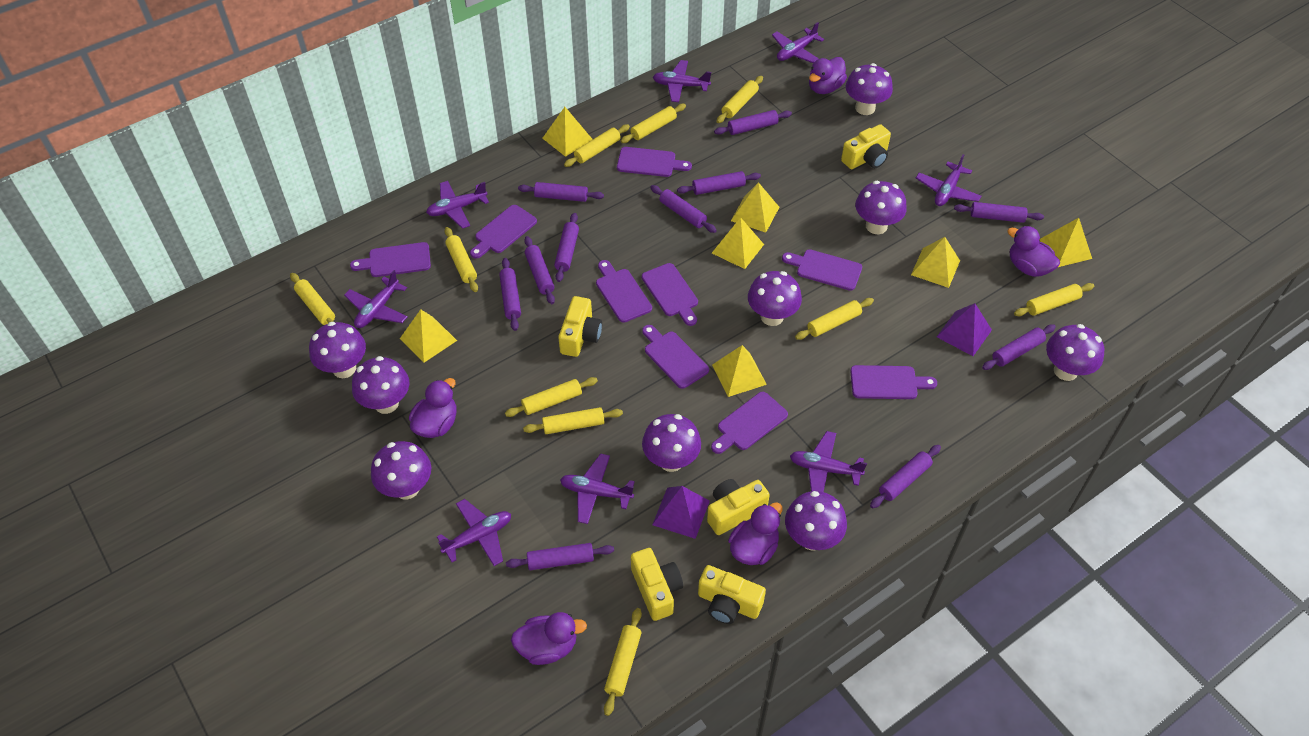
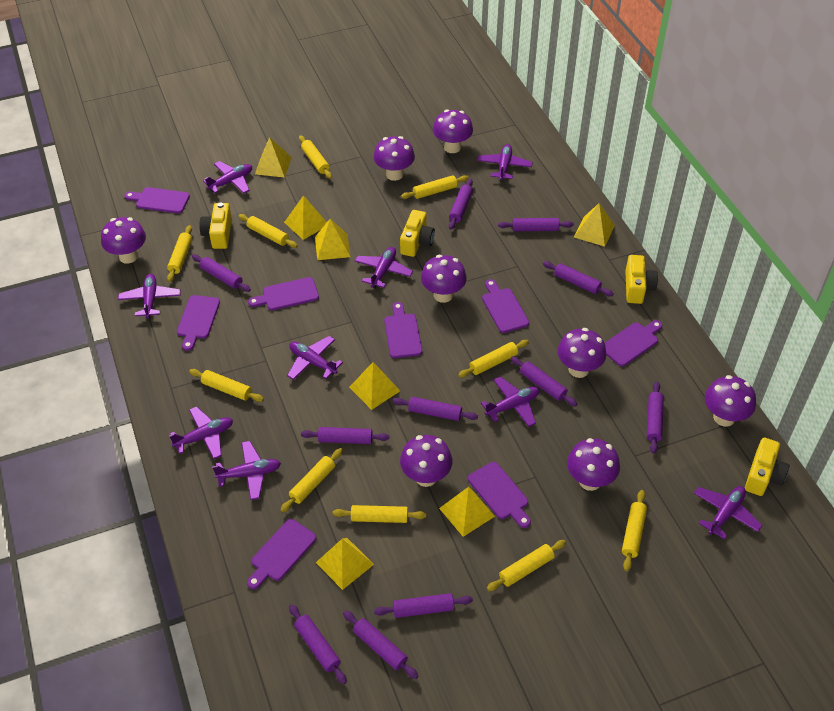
purple cutting board: [350,242,431,277] [470,205,537,259] [596,260,652,323] [617,147,692,177] [642,263,698,326] [642,325,709,389] [711,392,788,454] [782,249,862,291] [850,365,937,399] = 9 -> [124,187,190,213] [177,295,220,351] [247,519,316,589] [248,277,319,311] [384,302,422,358] [468,462,531,528] [482,279,529,333] [605,320,662,366] = 8
purple duck: [409,378,457,438] [511,612,587,665] [728,502,783,565] [809,57,847,94] [1007,226,1060,277] = 5 -> none = 0
purple mushroom: [309,322,366,378] [352,356,409,414] [371,441,431,500] [642,414,701,472] [748,271,802,326] [785,491,847,550] [846,63,893,115] [855,181,907,234] [1046,324,1104,381] = 9 -> [101,217,146,264] [374,136,415,181] [400,435,452,487] [421,255,467,303] [433,110,473,153] [558,328,606,378] [567,438,620,491] [705,375,756,427] = 8
purple plane: [344,270,408,328] [426,181,489,229] [437,499,511,566] [560,454,635,524] [653,60,711,102] [772,22,824,63] [790,431,867,492] [916,154,981,206] = 8 -> [118,274,181,319] [169,407,233,459] [203,161,252,194] [212,441,281,500] [287,336,343,380] [355,247,413,288] [477,144,533,181] [481,377,539,427] [694,486,763,539] = 9
purple pyramid: [652,486,710,539] [937,303,992,356] = 2 -> none = 0
yellow camera: [558,296,602,357] [631,548,683,621] [698,565,766,624] [707,479,770,535] [841,124,891,169] = 5 -> [199,203,232,249] [400,210,435,257] [625,255,658,304] [745,438,789,496] = 4

